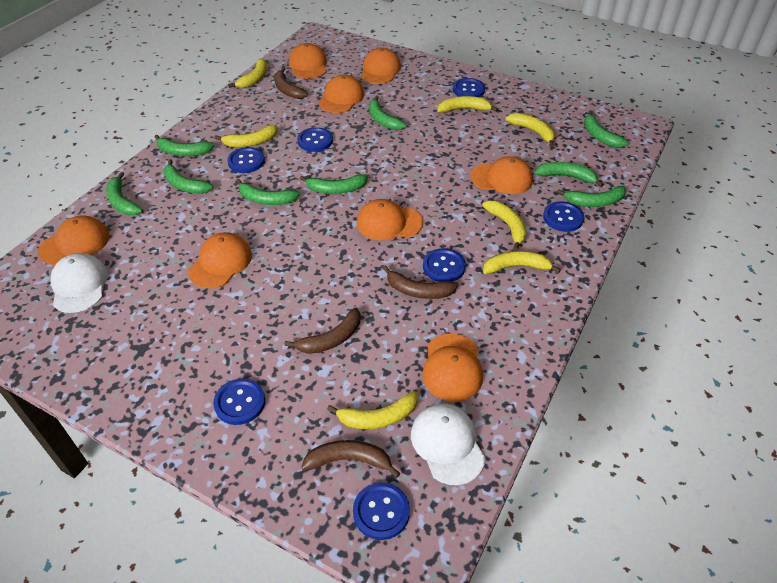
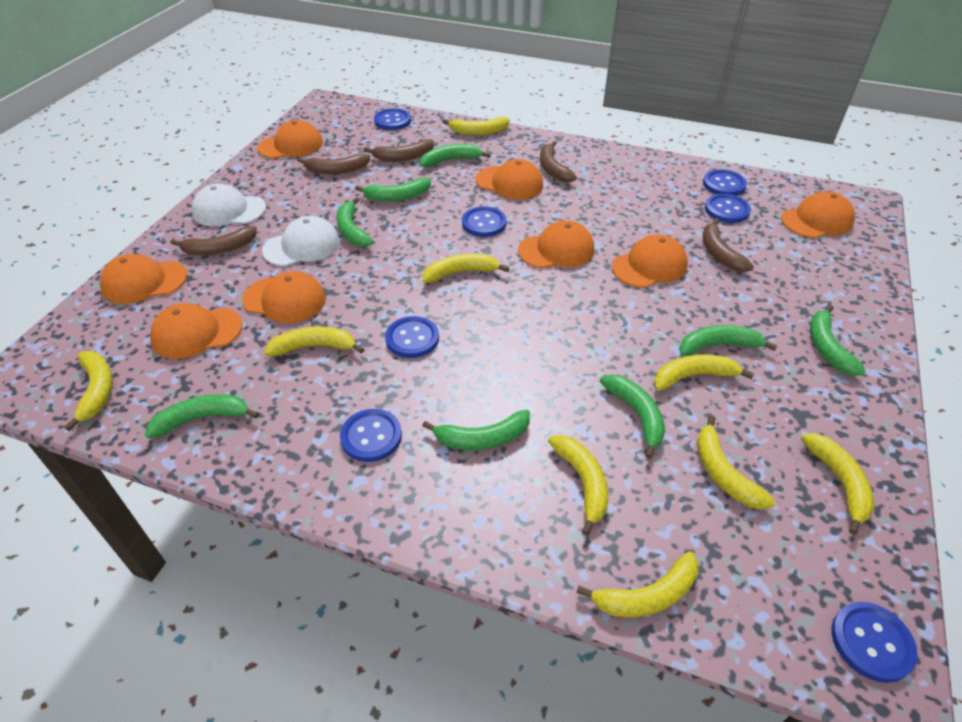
brown banana: [274,67,308,99] [285,308,361,354] [301,440,400,478] [383,265,458,299] = 4 -> [170,226,257,255] [297,154,370,174] [364,139,434,162] [540,141,577,182] [703,218,754,272] = 5
green banana: [106,172,143,215] [155,135,215,156] [164,159,213,194] [236,179,300,205] [300,174,368,194] [369,95,407,130] [535,162,604,187] [557,186,626,207] [584,110,629,148] = 9 -> [145,394,259,438] [337,197,373,247] [355,178,431,202] [420,144,491,167] [422,410,530,450] [600,374,665,459] [679,325,777,356] [810,305,866,376] = 8
yellow banana: [215,125,278,147] [228,58,267,88] [327,391,418,429] [437,96,498,113] [482,201,526,251] [483,251,561,274] [505,113,555,147] = 7 -> [64,351,113,431] [264,327,364,357] [423,254,509,283] [443,117,510,135] [548,435,609,536] [576,551,699,617] [654,354,754,391] [697,415,775,510] [801,433,875,535] = 9

